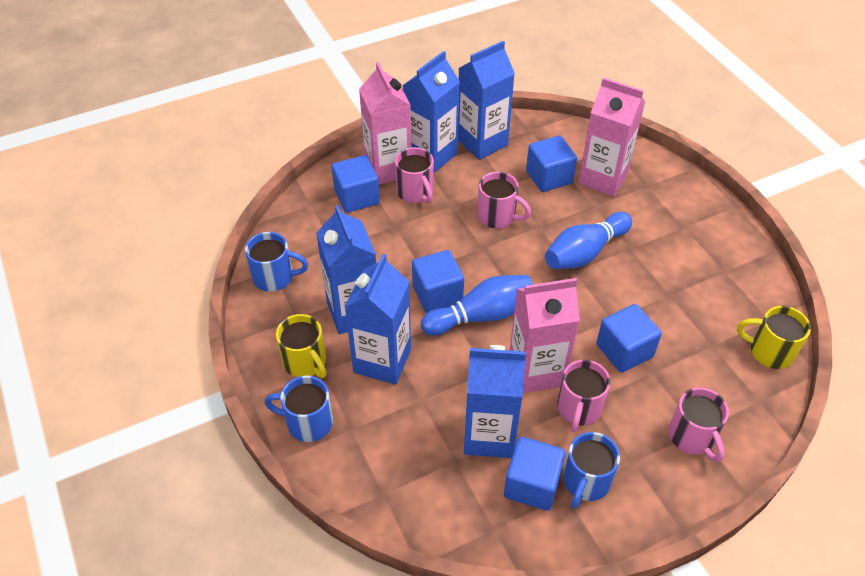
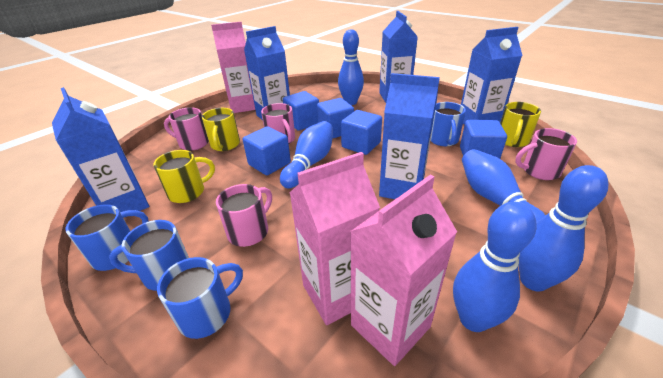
blue bowling pin: [421,275,533,336] [545,212,632,269] = 2 -> [280,121,333,189] [338,29,364,105] [453,202,537,332] [462,149,546,223] [518,165,608,292] = 5
blue mug: [245,232,308,292] [265,376,333,442] [563,432,620,509] = 3 -> [65,204,149,271] [109,220,189,291] [157,257,243,339] [430,102,466,146] = 4
yellow mug: [276,314,326,378] [737,306,811,369] = 2 -> [154,150,215,203] [202,108,240,151] [500,102,541,147] = 3

